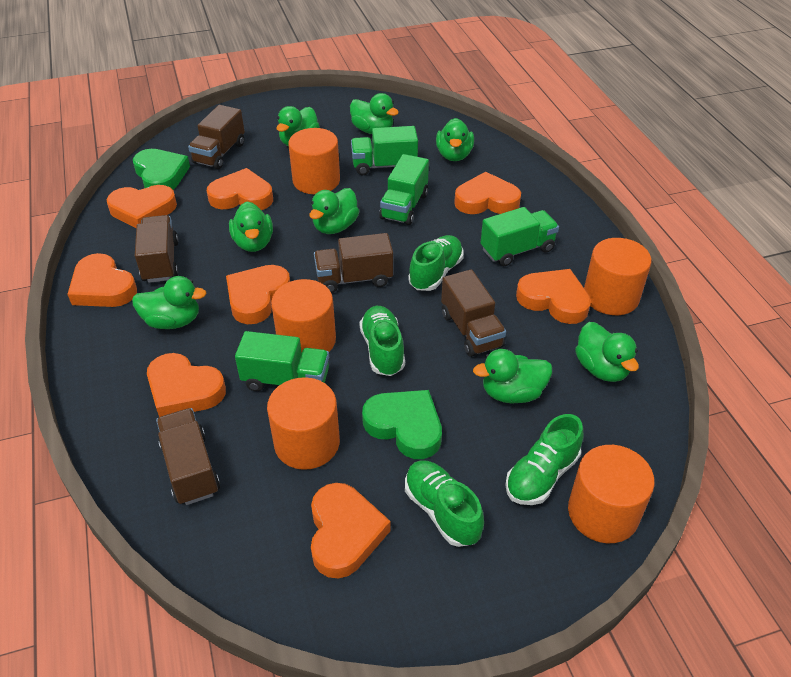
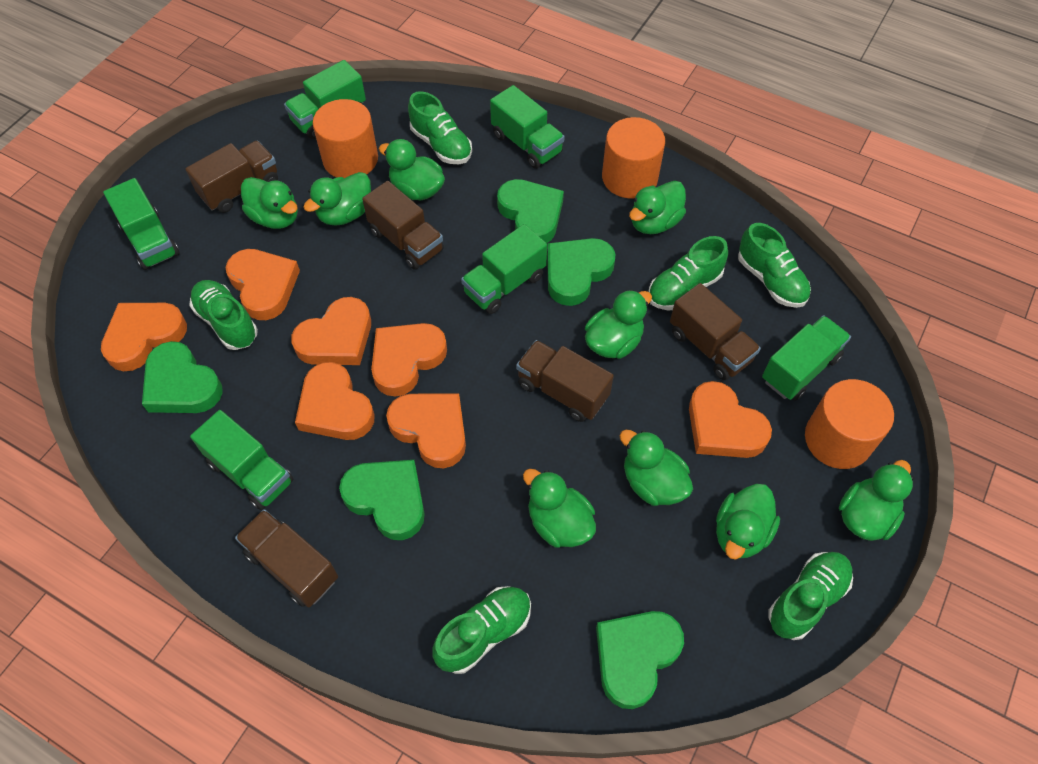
green duck: [132,276,207,329] [229,201,273,252] [276,106,320,146] [309,188,359,234] [350,93,399,134] [436,118,474,161] [473,349,552,404] [575,322,639,382] = 8 -> [241,177,298,229] [303,172,371,225] [379,139,445,201] [523,469,596,548] [585,290,652,359] [619,430,693,506] [629,181,686,234] [716,484,780,560] [839,460,913,541] = 9
green heart: [133,149,190,190] [362,390,442,459] = 2 -> [142,341,223,413] [339,460,425,540] [497,179,564,243] [547,238,615,306] [596,611,684,709] = 5
green shoe: [359,306,405,376] [405,460,484,547] [408,235,464,291] [505,414,583,505] = 4 -> [189,280,258,350] [408,91,472,164] [432,586,531,674] [648,236,728,310] [738,223,811,308] [768,552,853,640] = 6
green truck: [235,331,329,391] [351,126,418,175] [379,154,429,225] [481,207,559,266] = 4 -> [103,178,180,270] [190,410,293,510] [284,60,366,139] [461,224,547,314] [490,85,565,169] [762,315,851,401] = 6
orange cylinder: [267,377,340,470] [271,279,336,352] [288,128,340,194] [568,445,655,543] [584,238,651,315] = 5 -> [313,99,378,178] [602,117,665,199] [805,379,894,469] = 3
orange heart: [67,253,137,307] [106,185,177,228] [147,353,226,417] [207,168,273,210] [226,265,290,324] [311,483,391,579] [454,172,521,214] [516,269,591,324] = 8 -> [101,303,187,371] [225,249,300,320] [291,297,371,365] [295,362,375,440] [371,323,447,397] [386,393,466,468] [689,381,772,458] = 7

